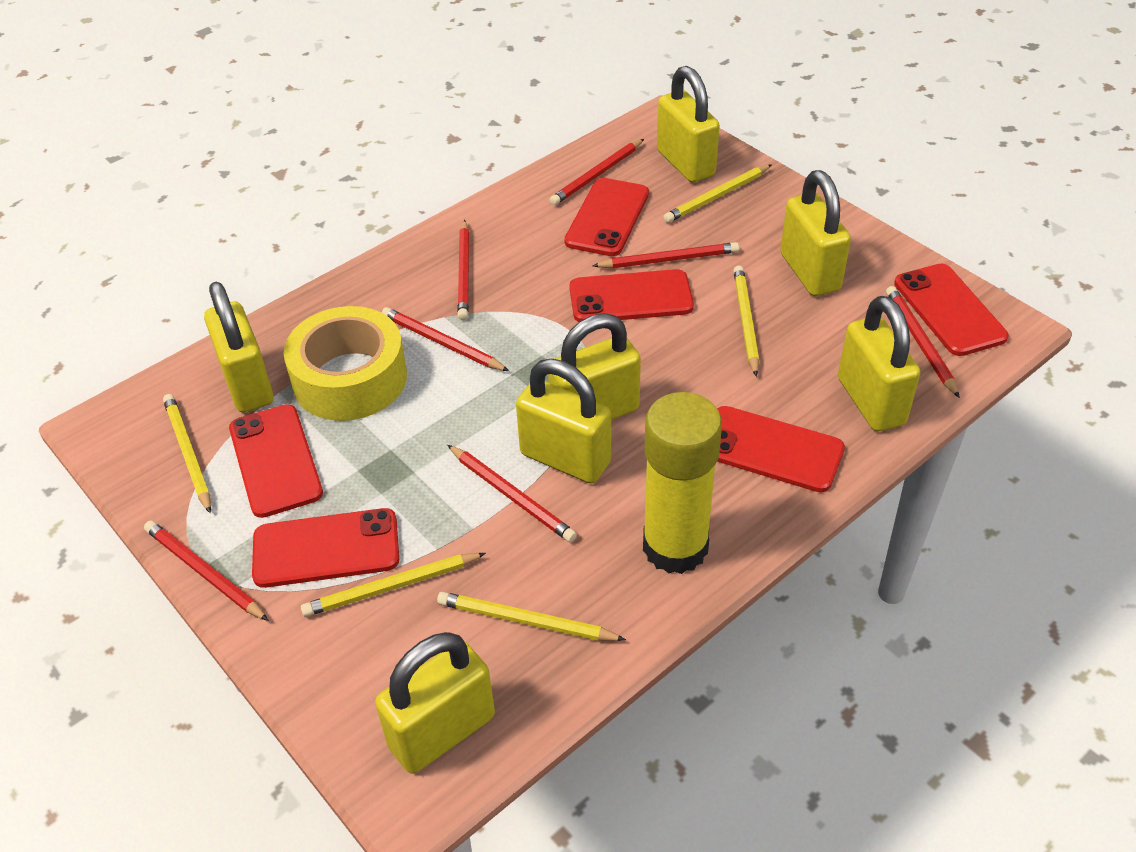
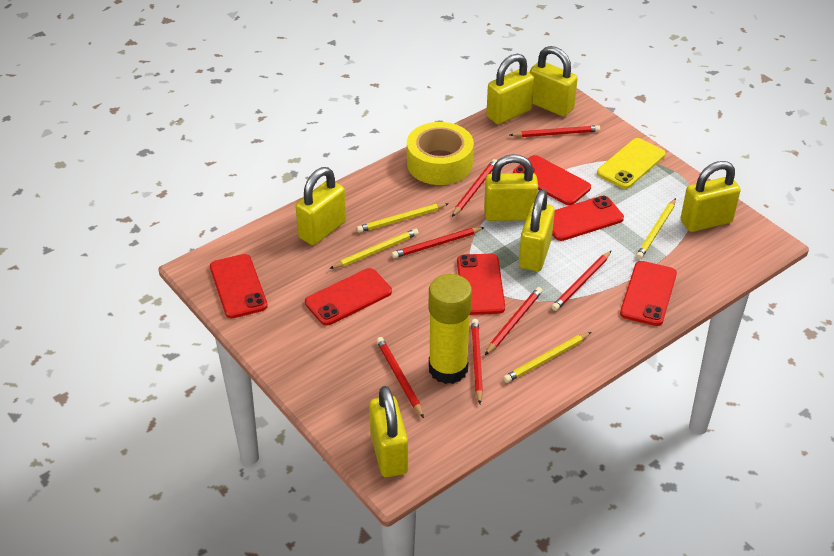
yellow pencil: [163,394,211,513] [301,553,486,617] [437,592,626,641] [664,164,772,223] [733,266,759,377] = 5 -> [329,229,419,269] [357,203,449,233] [503,332,591,383] [636,198,676,260] = 4
yellow phone: none = 0 -> [597,138,666,189] = 1

